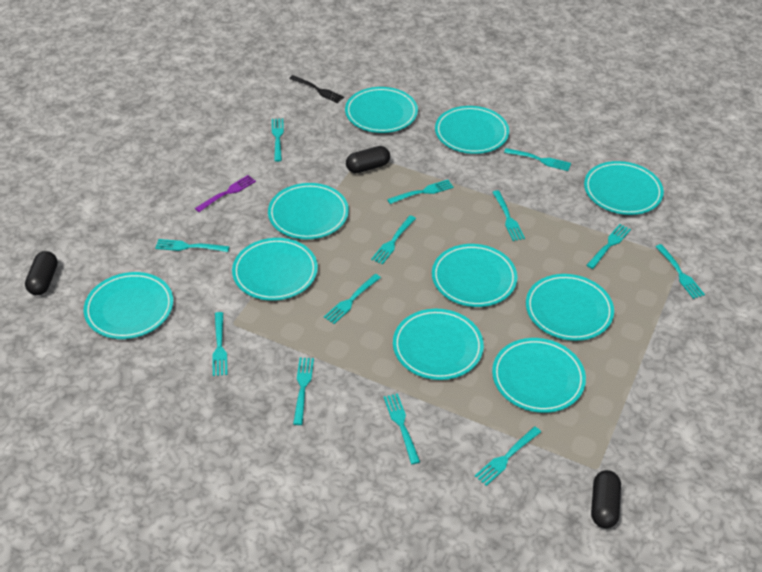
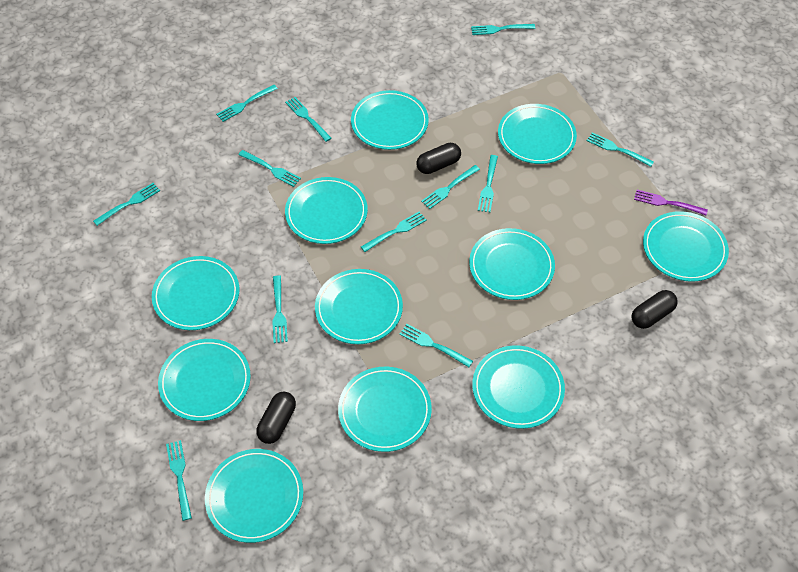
black fork: [289,75,344,103] = 1 -> none = 0
turquoise fork: [155,239,229,252] [212,312,227,376] [272,118,284,162] [293,358,314,425] [324,274,381,324] [371,215,416,265] [384,393,420,464] [387,180,454,204] [475,426,541,486] [492,190,525,241] [504,148,571,171] [587,224,631,269] [655,244,705,299] = 13 -> [93,183,160,226] [166,440,192,521] [216,85,278,122] [239,150,301,187] [272,276,288,343] [285,97,332,142] [361,212,427,252] [399,324,473,367] [421,165,480,209] [471,24,535,35] [478,155,498,212] [587,132,654,167] = 12
turquoise plate: [84,272,173,339] [232,238,318,301] [268,183,349,239] [345,87,418,133] [393,309,484,380] [432,244,517,307] [435,106,509,154] [492,338,586,413] [526,274,614,341] [584,161,664,215] = 10 -> [152,256,239,330] [158,339,251,421] [205,449,303,543] [285,177,368,244] [315,269,403,344] [338,367,432,452] [351,90,429,150] [469,228,555,300] [472,345,565,429] [498,104,577,164] [643,211,729,282] = 11

